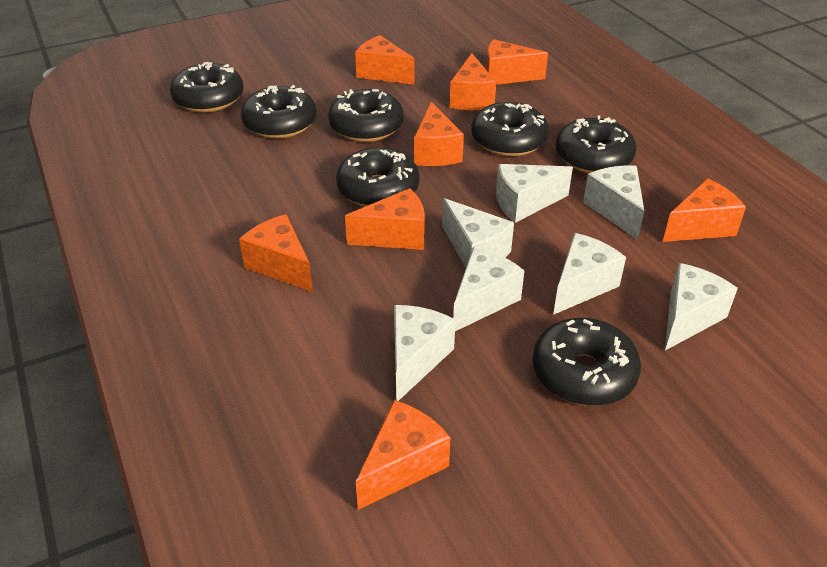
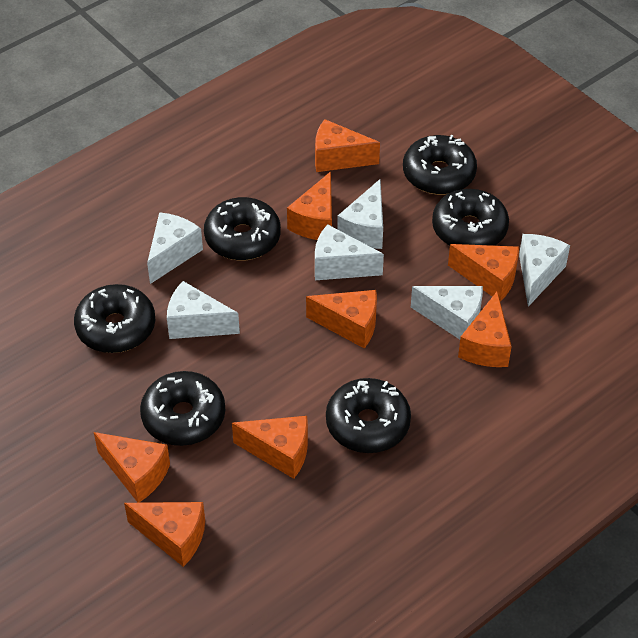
black donut: [170,62,243,113] [241,85,317,139] [328,89,404,142] [336,147,419,207] [471,102,549,156] [532,318,641,406] [556,115,636,173] = 7 -> [74,284,155,353] [140,371,225,446] [204,197,281,260] [326,378,411,453] [403,135,477,195] [432,189,509,246] = 6
white cheese: [394,305,456,401] [442,198,514,267] [453,247,525,331] [496,164,573,223] [553,233,626,315] [583,165,644,240] [665,263,738,350] = 7 -> [147,212,203,284] [167,281,240,339] [315,224,384,280] [337,179,383,249] [411,286,483,339] [519,234,570,307] = 6

